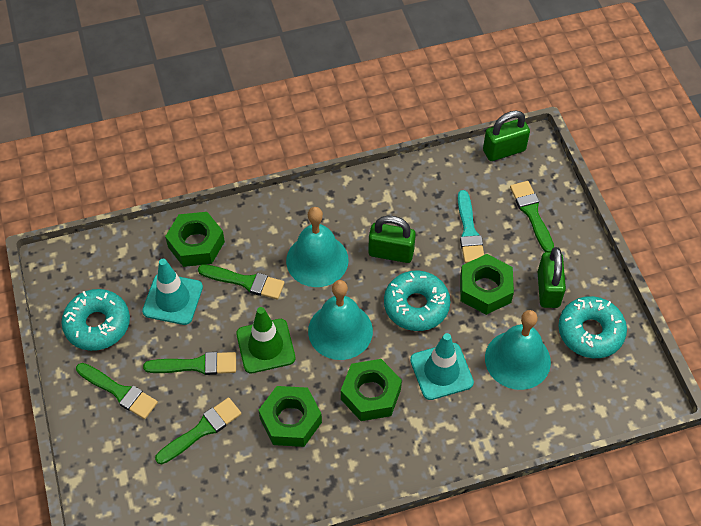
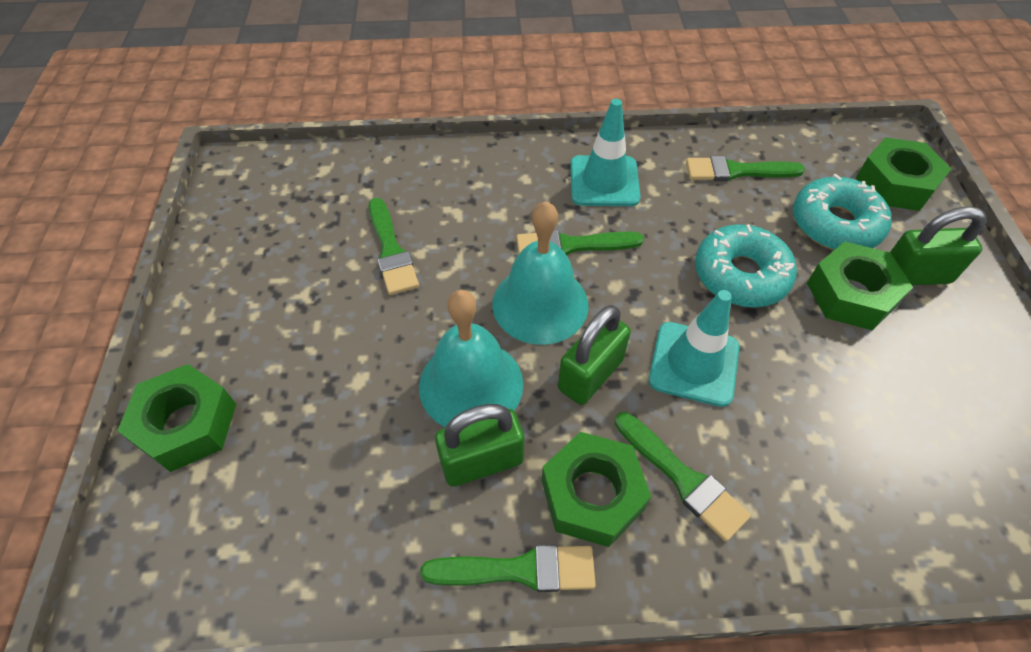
green traffic cone: [236,307,295,373] = 1 -> none = 0
turquoise bell: [286,207,349,287] [308,280,373,360] [485,310,551,390] = 3 -> [419,290,523,428] [492,201,588,345] = 2
turquoise brush: [458,190,484,263] = 1 -> none = 0
turquoise donut: [61,289,130,351] [384,271,450,331] [558,296,627,358] = 3 -> [695,224,797,308] [793,174,892,250] = 2

